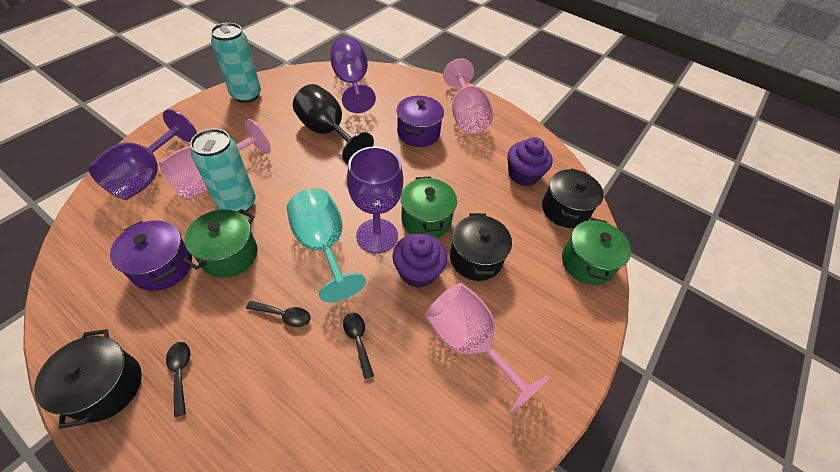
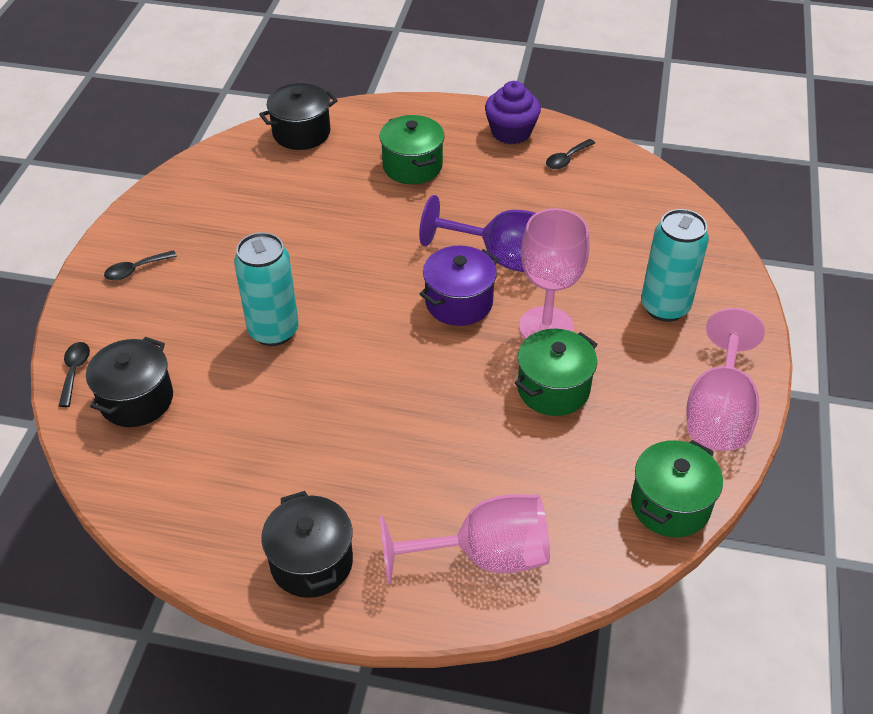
black goblet: [293,84,374,164] = 1 -> none = 0
purple cupcake: [392,233,447,288] [508,137,553,186] = 2 -> [485,81,541,144] = 1
purple goblet: [88,109,197,200] [330,37,376,113] [347,146,403,253] = 3 -> [419,195,535,272] = 1
purple pot: [110,220,192,291] [396,96,444,147] = 2 -> [420,246,499,326] = 1
turquoise goblet: [287,189,366,302] = 1 -> none = 0

